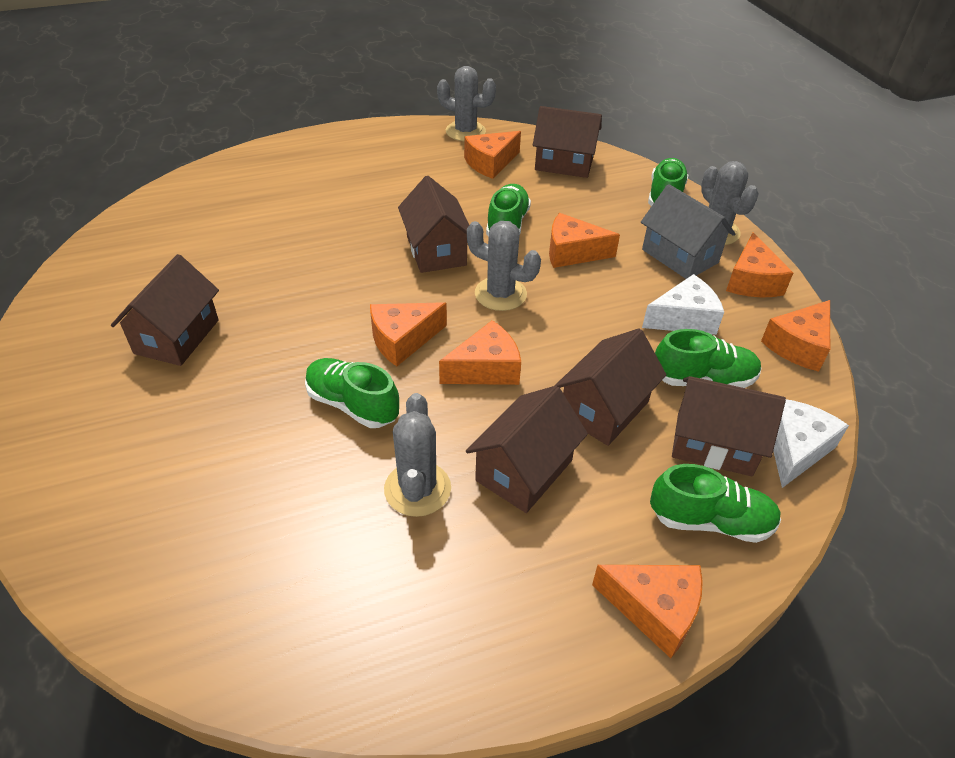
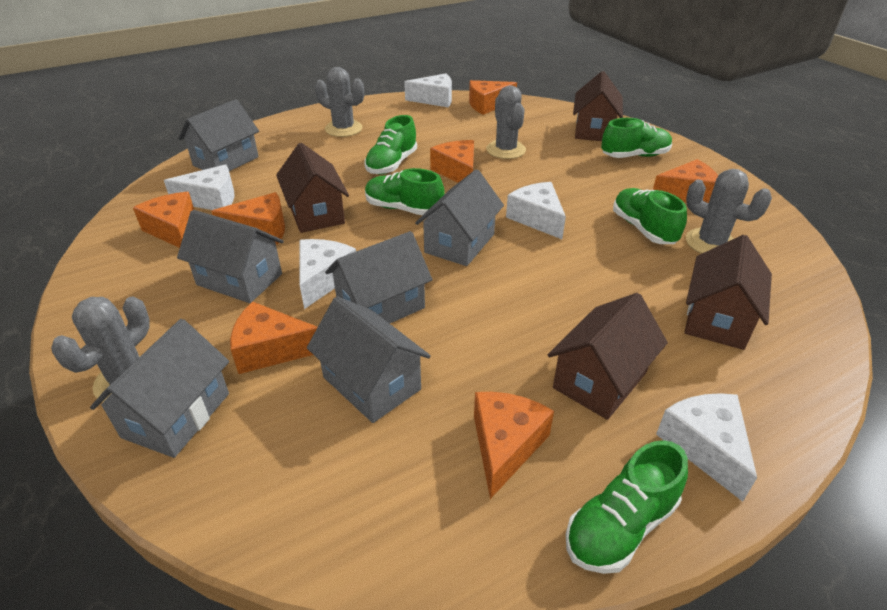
brown house: [111,254,219,366] [398,176,469,273] [466,386,588,513] [533,106,602,178] [554,328,666,446] [672,376,786,476] = 6 -> [276,143,349,233] [548,293,668,420] [573,71,623,141] [684,235,772,350] = 4
grey house: [641,184,735,279] = 1 -> [90,319,229,458] [177,210,284,303] [178,99,259,171] [307,296,431,423] [325,231,432,323] [415,169,504,266] = 6
white cheese: [642,274,724,335] [773,399,849,488] = 2 -> [164,164,235,210] [299,239,356,309] [404,73,452,107] [506,182,566,239] [656,393,757,502] = 5

